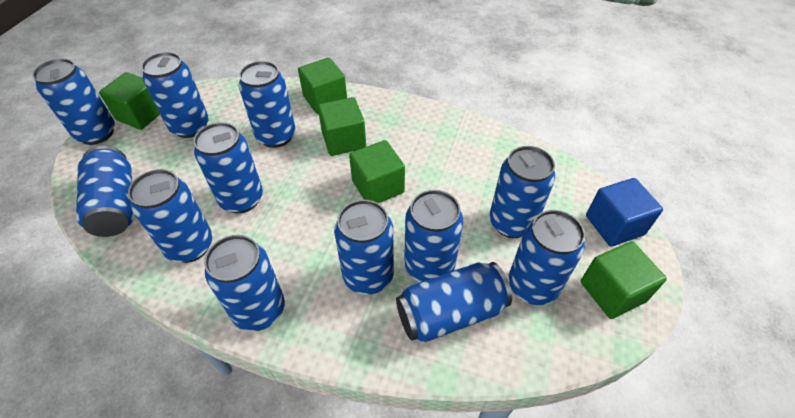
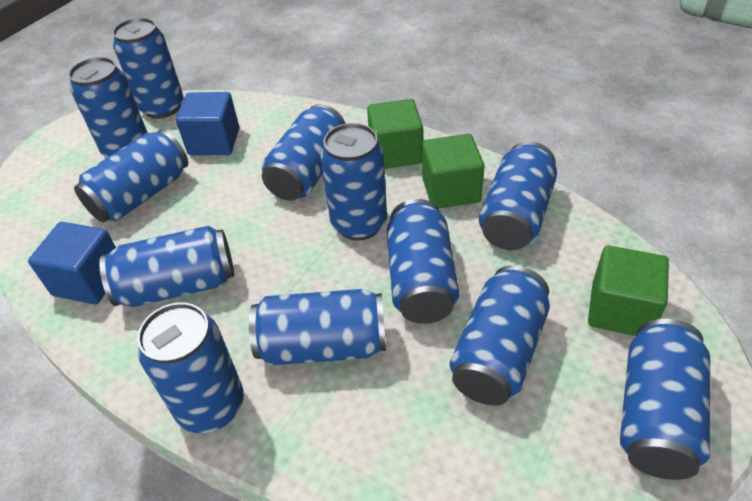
blue cube: [586,178,663,247] = 1 -> [28,222,116,304] [176,92,239,155] = 2
green cube: [99,72,160,130] [298,58,347,114] [318,97,366,156] [349,140,405,203] [581,241,667,319] = 5 -> [367,99,423,169] [422,134,484,208] [588,246,669,336] = 3

